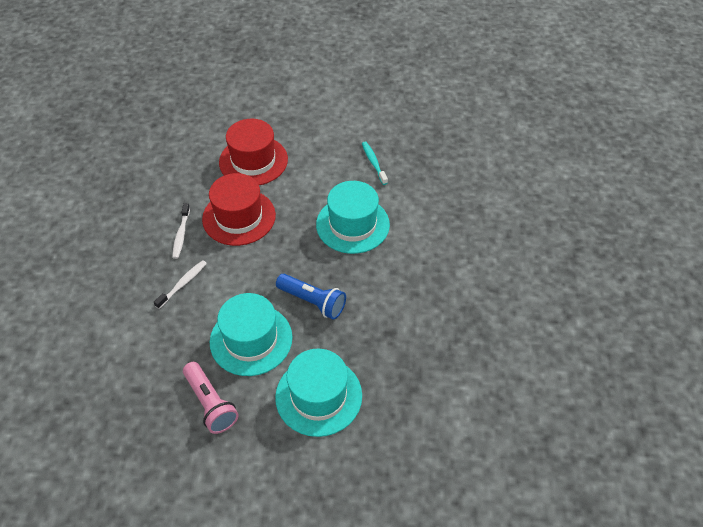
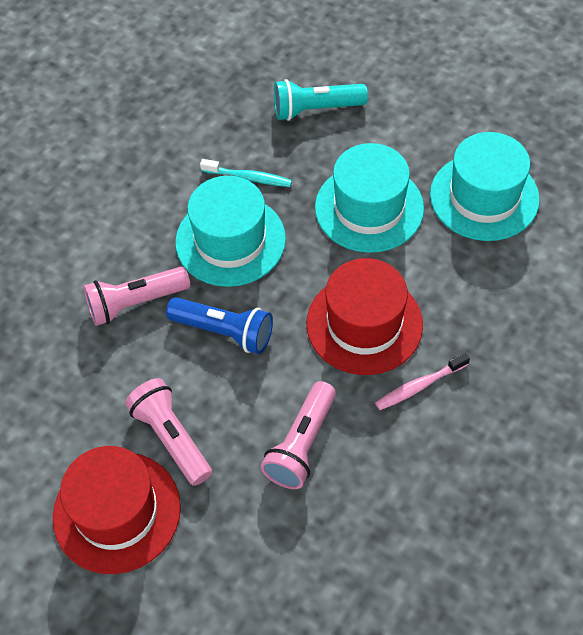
pink flashlight: [183,362,239,434] = 1 -> [83,267,190,326] [125,378,212,486] [261,381,336,489] = 3
pink toothbrush: none = 0 -> [375,352,470,410] = 1
turquoise flashlight: none = 0 -> [274,79,368,121] = 1
white toothbrush: [154,260,207,309] [172,203,190,259] = 2 -> none = 0

